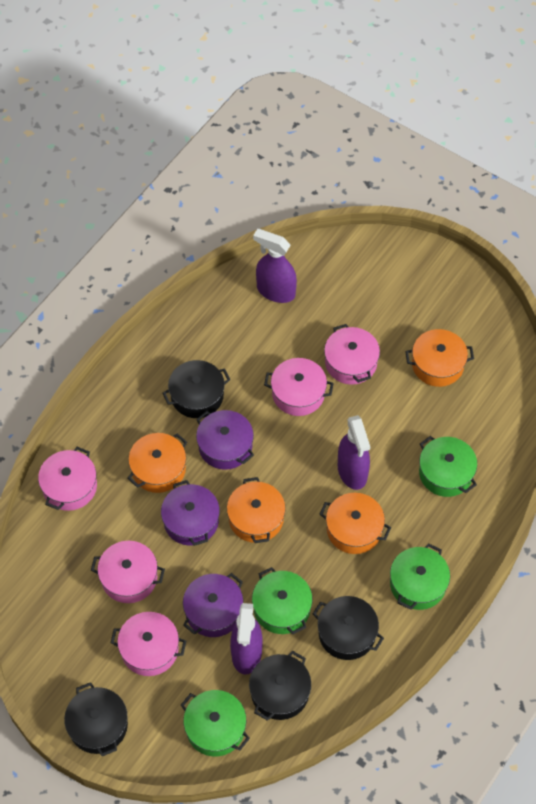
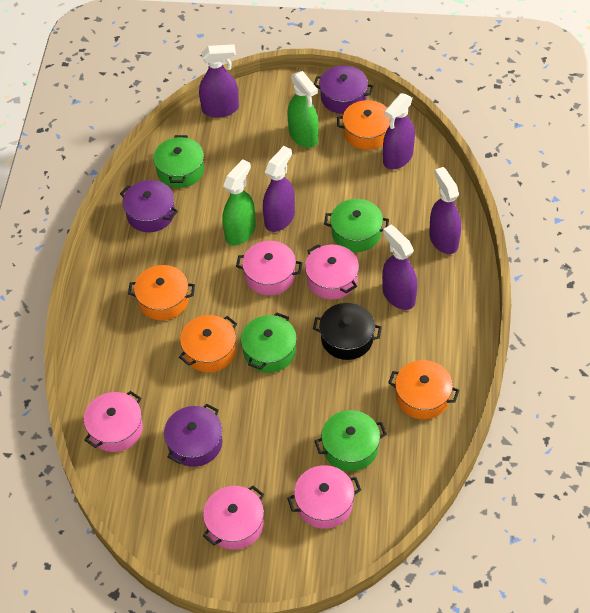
black pot: [64,682,128,756] [162,360,231,418] [249,651,311,721] [313,596,384,660] = 4 -> [313,303,382,360] = 1
green spray bottle: none = 0 -> [223,159,256,245] [288,71,318,148] = 2
purple spray bottle: [230,603,262,674] [253,229,297,303] [338,415,370,490] = 3 -> [199,44,239,118] [263,146,295,232] [382,225,417,310] [383,93,415,170] [429,167,461,254] = 5

